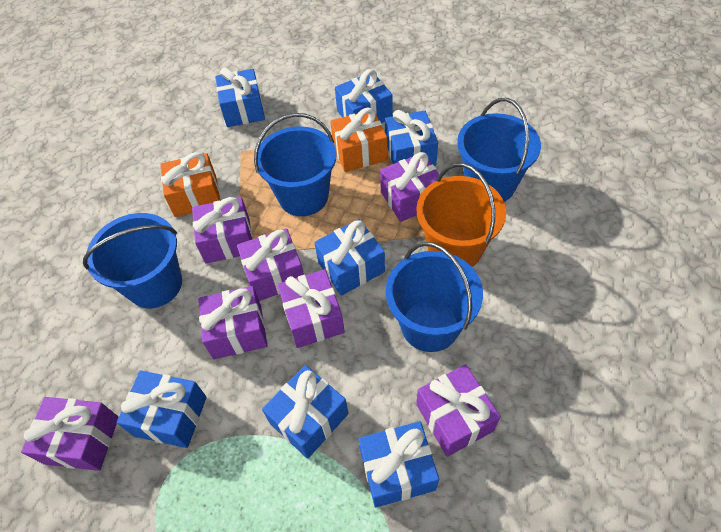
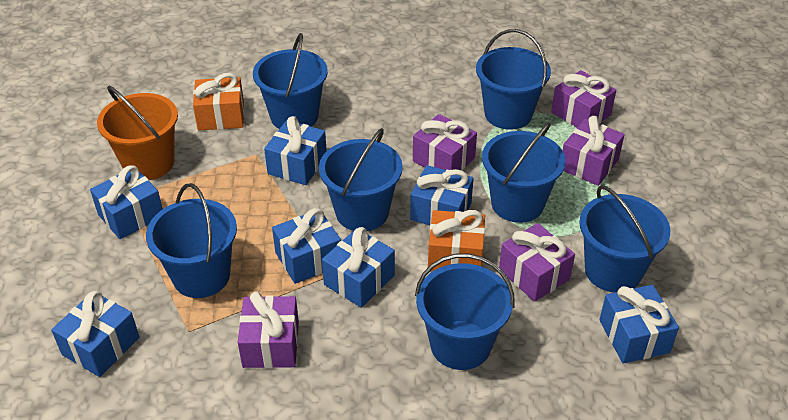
blue bucket: [83,213,182,308] [254,113,337,216] [386,242,483,352] [457,98,541,202] = 4 -> [146,183,237,298] [253,33,328,129] [319,128,403,231] [415,253,515,370] [476,29,551,130] [482,122,565,223] [579,185,670,293] = 7
purple gift: [21,397,119,471] [192,197,253,263] [198,286,268,359] [237,228,304,301] [278,269,345,348] [380,152,442,222] [416,365,501,457] = 7 -> [238,292,299,368] [413,114,477,170] [499,223,575,302] [551,70,616,127] [563,116,625,186] = 5

